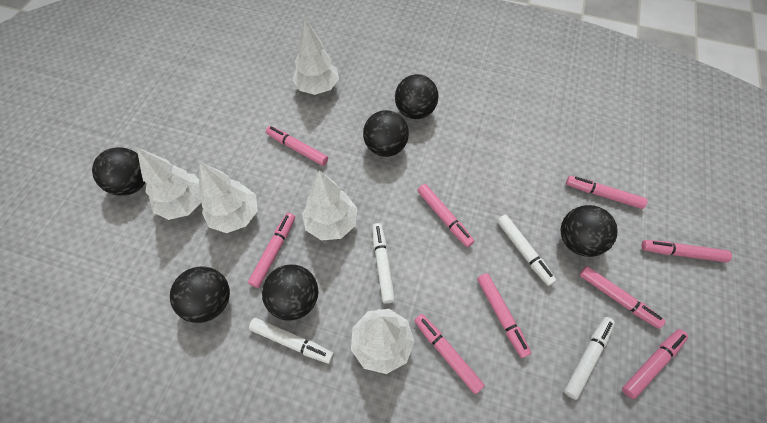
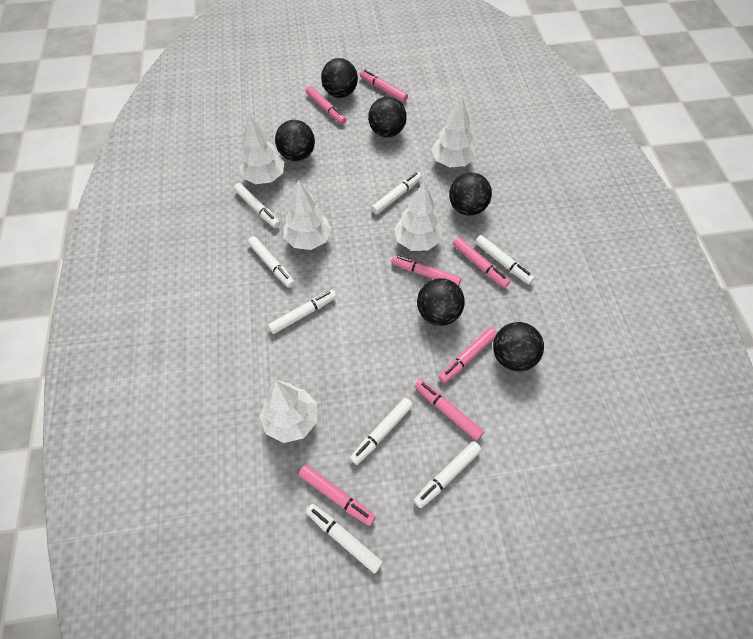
pink marker: [248,213,295,288] [266,126,328,166] [414,314,485,394] [417,184,474,247] [477,273,531,358] [566,176,648,209] [580,266,665,329] [622,329,688,399] [641,240,732,262] = 9 -> [299,465,376,526] [306,86,346,124] [360,70,408,102] [392,255,461,286] [415,379,484,441] [438,327,497,383] [453,237,510,288] = 7
white marker: [249,318,334,364] [372,223,395,304] [497,215,557,286] [564,317,615,400] = 4 -> [234,183,280,228] [248,236,295,288] [268,290,337,334] [306,504,383,574] [350,398,413,465] [371,172,422,215] [413,441,482,508] [475,235,534,284] = 8

